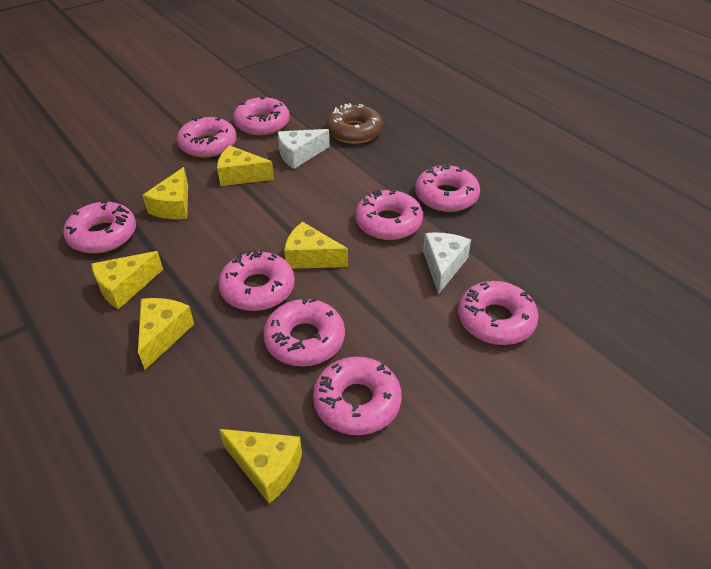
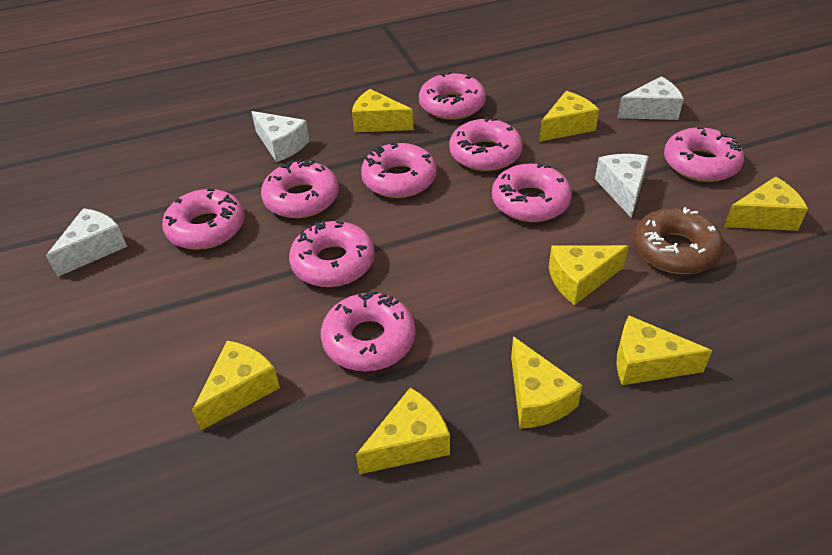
white cheese: [278,129,330,169] [423,232,471,294] = 2 -> [46,208,127,277] [251,111,310,162] [595,154,649,218] [617,76,684,120] = 4
yellow cheese: [91,251,163,309] [138,298,194,369] [143,167,188,220] [217,146,274,186] [219,429,302,504] [284,222,348,269] = 6 -> [192,341,280,430] [352,89,413,132] [356,387,450,474] [511,336,583,429] [539,91,599,142] [549,245,629,305] [617,315,712,385] [724,176,808,231] = 8

